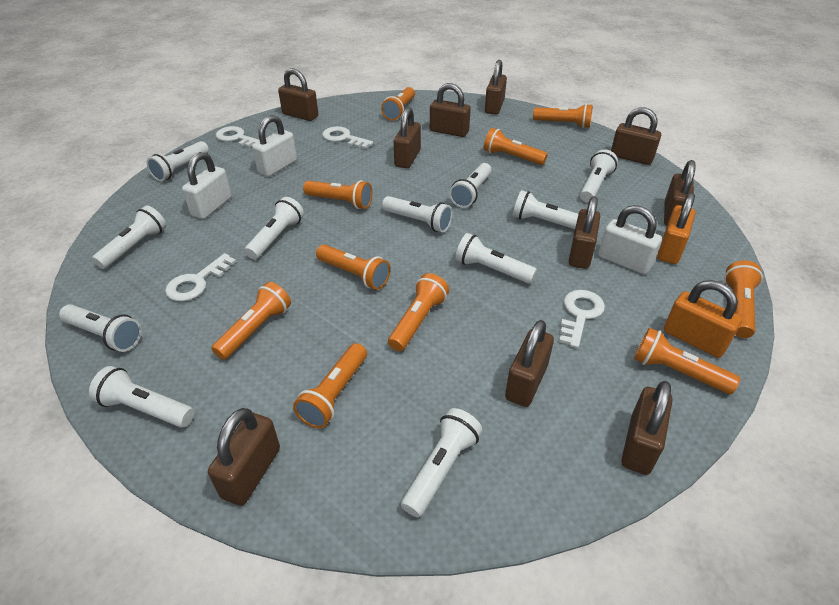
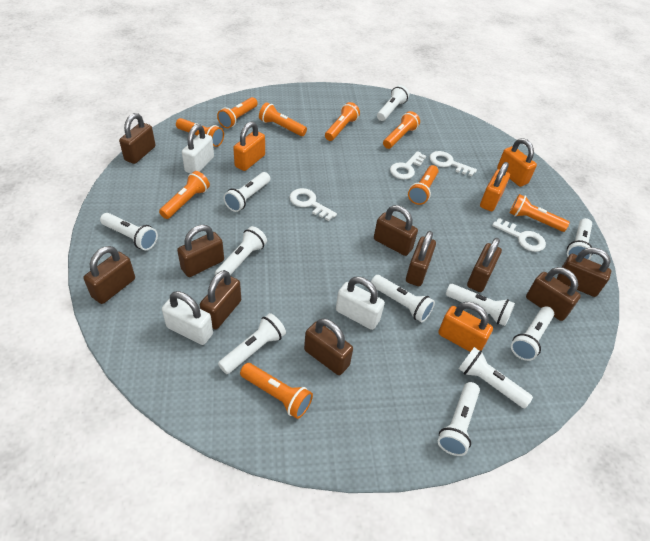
orange flashlight: [211,282,291,360] [293,343,367,428] [303,180,372,209] [316,245,391,290] [381,87,415,120] [388,273,449,351] [484,128,548,165] [533,104,593,128] [634,328,740,394] [724,260,763,338] = 10 -> [159,171,210,219] [176,118,224,147] [217,97,258,128] [240,363,313,419] [259,102,307,136] [325,102,360,141] [383,111,420,149] [408,165,439,205] [510,194,570,232] = 9
orange padlock: [658,193,695,264] [664,280,742,358] = 2 -> [233,121,265,171] [438,302,493,352] [480,162,510,211] [497,138,537,187] = 4

